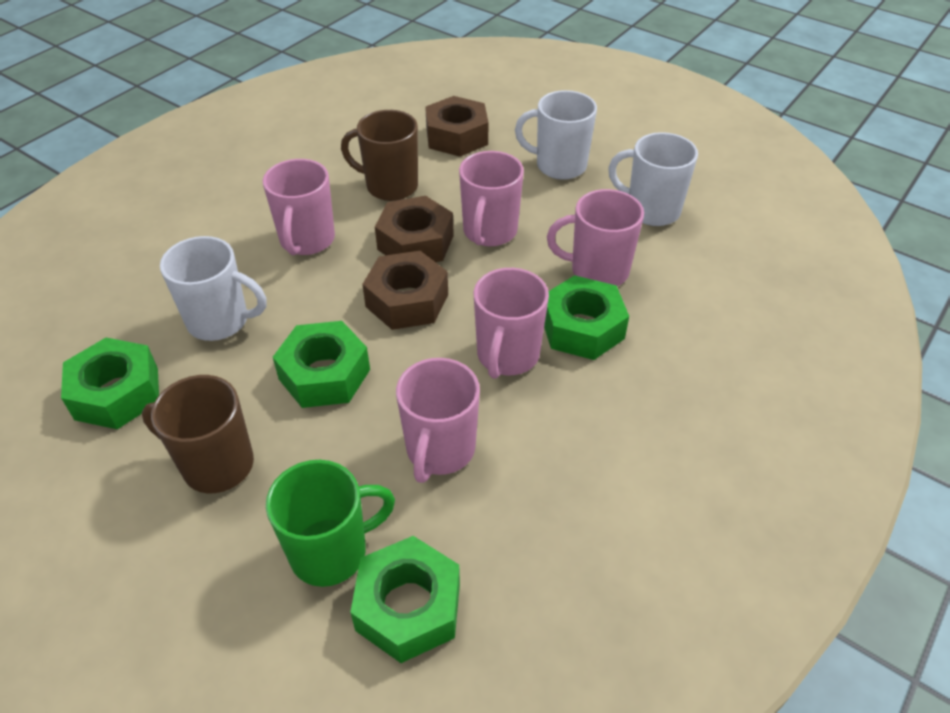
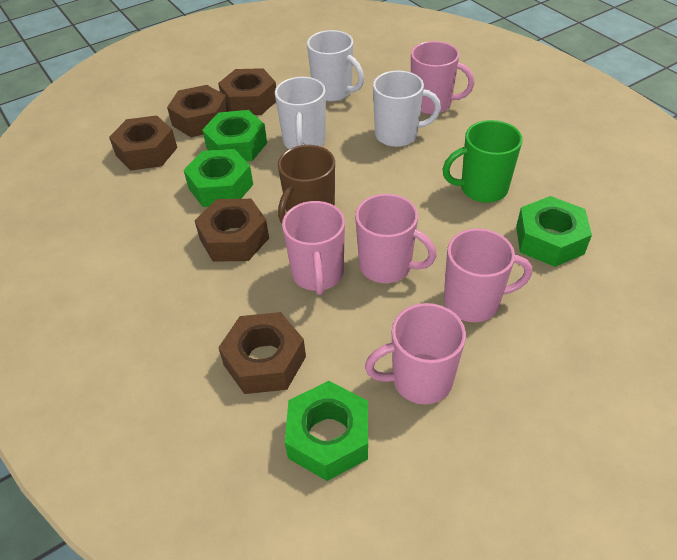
brown mug: [142,375,254,493] [341,110,418,201] = 2 -> [278,145,335,223] = 1
brown nut: [362,251,448,330] [375,196,454,262] [425,96,489,157] = 3 -> [109,115,177,171] [167,85,229,137] [194,199,269,262] [218,68,276,115] [218,312,306,394] = 5

